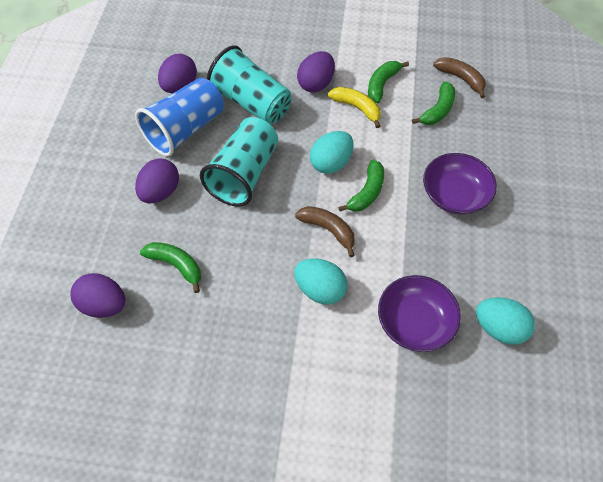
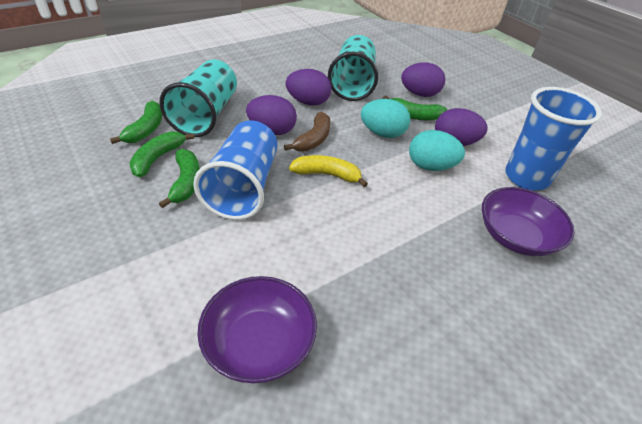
blue cup: [135,78,224,157] = 1 -> [193,120,278,220] [505,87,602,190] = 2
brown banana: [295,206,355,257] [433,57,486,98] = 2 -> [284,112,330,152] = 1
turquoise egg: [294,258,347,305] [310,131,353,174] [476,297,535,345] = 3 -> [361,99,411,138] [409,130,465,171] = 2

